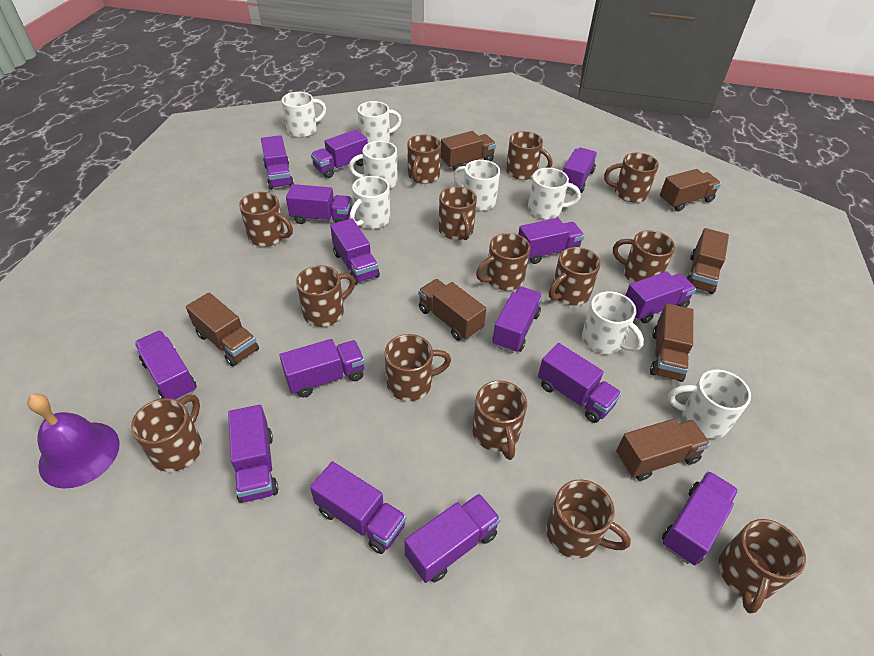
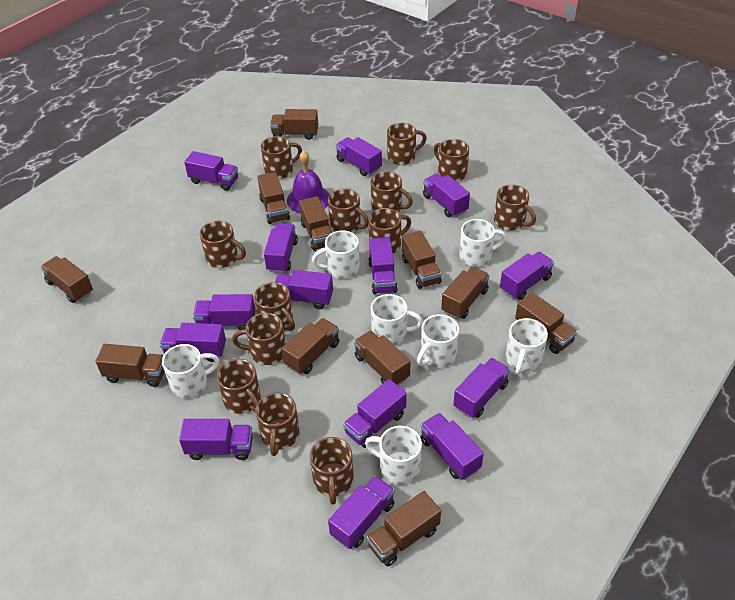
brown mug: [131,395,202,472] [239,192,293,247] [296,265,355,327] [385,334,451,401] [407,135,441,184] [438,186,477,240] [472,381,527,460] [476,233,531,291] [506,131,553,180] [546,480,631,559] [549,247,601,306] [604,152,659,202] [613,230,675,283] [718,519,806,614] = 14 -> [200,221,246,268] [217,359,261,414] [232,313,286,365] [254,282,295,331] [255,393,299,456] [261,136,302,179] [309,437,354,505] [328,189,369,233] [368,208,411,253] [371,171,413,212] [387,123,427,165] [434,139,469,182] [494,185,536,231] = 13
brown truck: [186,293,259,366] [418,279,486,341] [441,131,496,171] [616,419,710,481] [650,303,693,382] [660,169,721,211] [686,228,729,294] = 7 -> [40,256,93,303] [96,344,165,387] [257,172,290,224] [270,109,318,140] [281,318,339,374] [299,196,332,251] [354,331,411,385] [366,491,441,566] [402,231,441,289] [441,267,490,319] [515,292,577,354] = 11
purple truck: [134,331,197,401] [228,405,278,503] [261,135,294,190] [280,339,365,397] [286,184,352,224] [310,461,406,554] [311,129,368,178] [330,218,380,285] [404,494,501,583] [492,286,542,353] [518,218,584,264] [538,343,622,423] [563,148,597,193] [625,271,696,324] [662,471,738,566] = 15 -> [160,323,226,362] [179,419,253,460] [184,151,238,191] [193,294,256,330] [264,223,298,273] [275,270,333,309] [328,476,395,549] [336,137,382,176] [343,379,407,448] [368,237,398,294] [420,413,484,480] [423,173,470,217] [453,358,510,418] [500,252,554,300] = 14
white mug: [282,92,326,138] [349,141,398,189] [349,176,390,229] [357,101,402,143] [454,160,500,211] [528,168,581,219] [582,291,644,354] [668,370,751,438] = 8 -> [162,344,219,398] [312,230,360,279] [365,426,422,485] [371,294,423,345] [417,314,459,367] [459,219,506,267] [506,318,548,374] = 7

